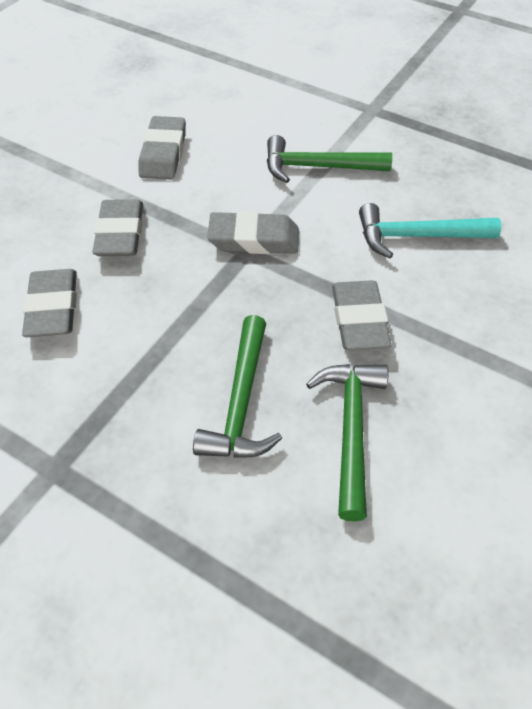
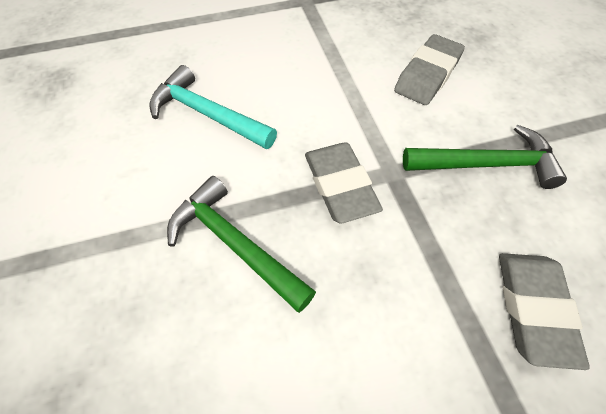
green hammer: [193,315,282,458] [267,135,392,183] [306,364,389,522] = 3 -> [167,176,316,313] [403,125,567,189] = 2
grey eraser: [22,269,77,337] [92,199,143,256] [139,116,186,180] [207,211,299,254] [332,280,392,350] = 5 -> [305,143,383,223] [394,34,465,105] [499,253,589,370] = 3

